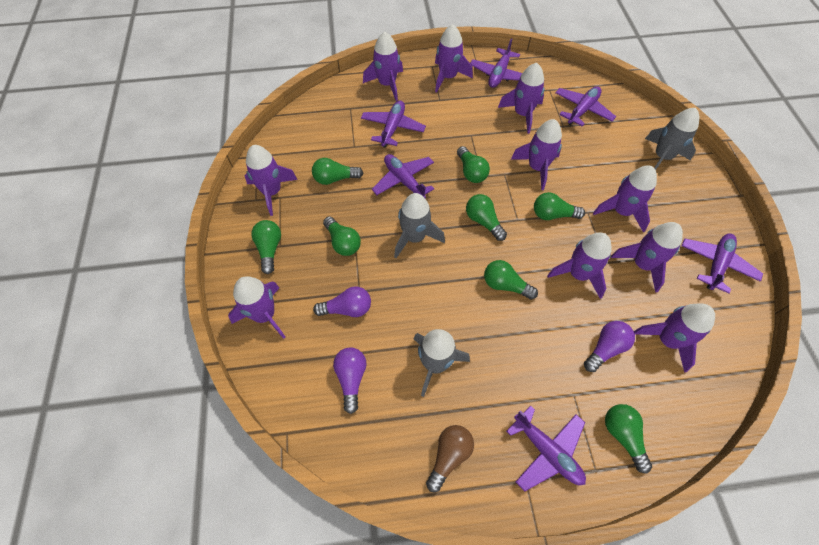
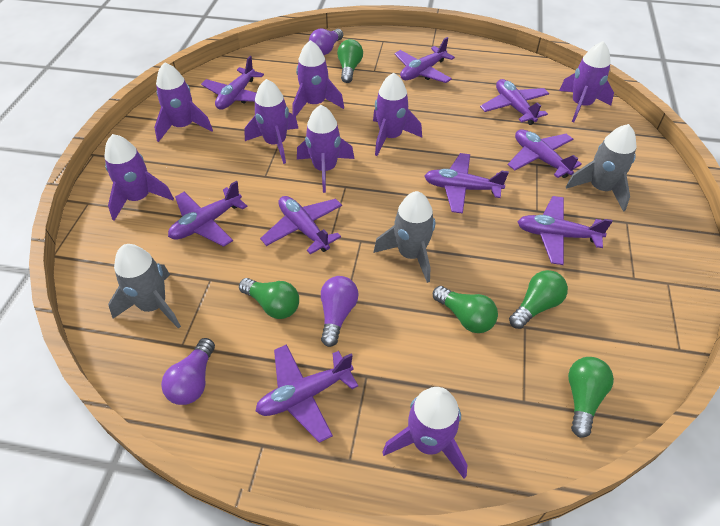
brown light bulb: [426,425,474,492] = 1 -> none = 0
green light bulb: [251,220,281,274] [312,158,363,185] [323,216,361,256] [457,146,490,183] [466,194,507,241] [484,260,538,300] [534,192,585,220] [605,404,652,473] = 8 -> [239,278,299,319] [337,39,363,83] [433,286,498,333] [509,270,568,329] [568,357,614,438] = 5
purple plane: [361,100,426,148] [372,154,434,198] [470,38,522,88] [506,405,586,492] [555,86,616,127] [681,233,763,294] = 6 -> [168,181,247,247] [201,56,264,110] [255,344,358,443] [260,196,342,254] [395,37,455,83] [425,153,509,214] [480,79,549,125] [508,129,582,178] [517,196,613,265] = 9
purple rocket: [228,276,286,339] [245,145,298,216] [363,32,403,101] [435,24,473,93] [498,63,545,134] [511,119,562,190] [547,232,612,299] [593,165,657,232] [611,222,683,293] [634,303,715,373] = 10 -> [104,134,174,221] [154,62,213,142] [244,79,299,164] [293,40,344,116] [297,105,354,193] [373,73,422,156] [382,387,467,478] [559,41,614,122] = 8

